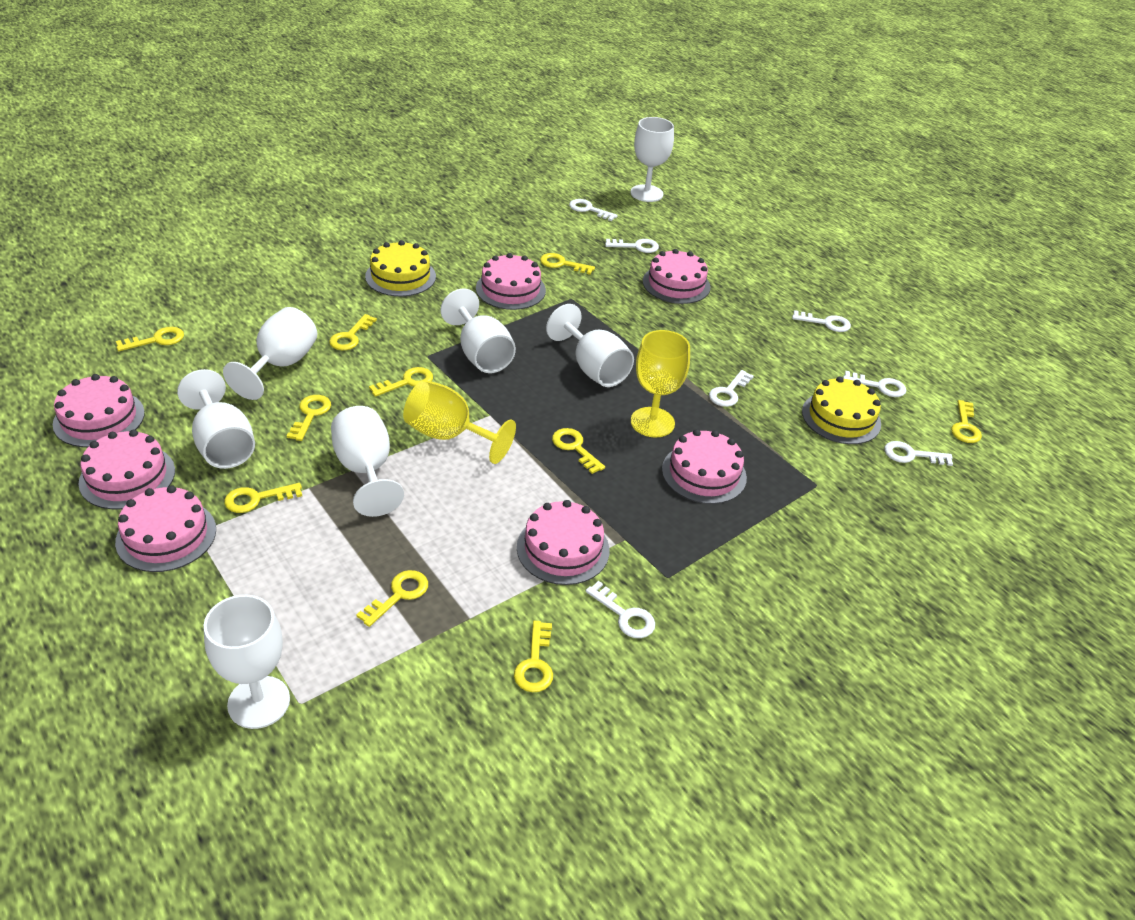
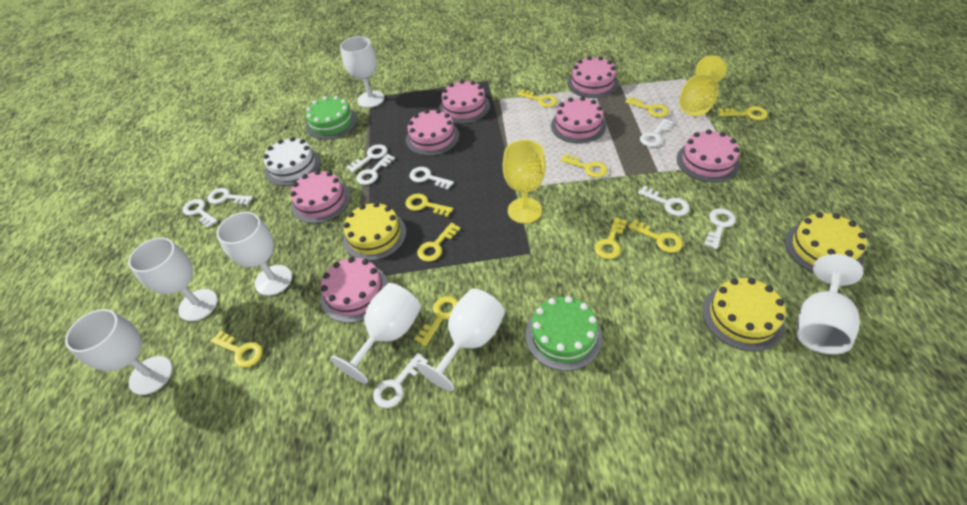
green cake: none = 0 -> [306,96,357,140] [526,296,602,371] = 2
white cake: none = 0 -> [263,137,321,186] = 1
white key: [569,199,618,221] [586,581,655,638] [605,239,659,253] [709,370,754,407] [792,310,851,332] [843,371,906,397] [884,441,953,466] = 7 -> [182,199,218,228] [208,188,253,205] [346,144,387,173] [356,154,395,185] [373,353,428,408] [410,167,454,190] [638,185,690,216] [640,119,673,147] [704,208,736,249] = 9
yellow cake: [365,240,436,297] [802,377,881,444] = 2 -> [343,202,406,261] [702,278,786,351] [785,212,867,273] = 3

